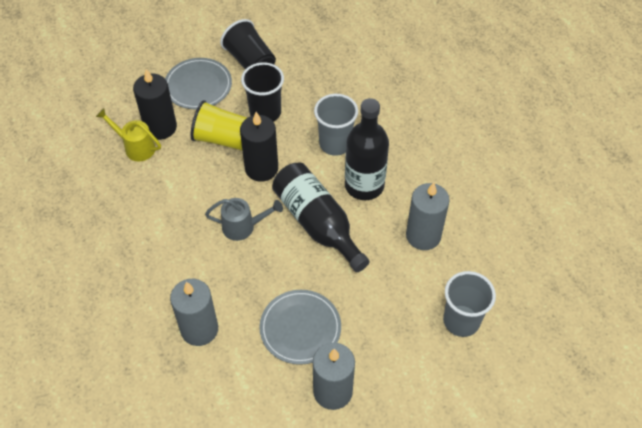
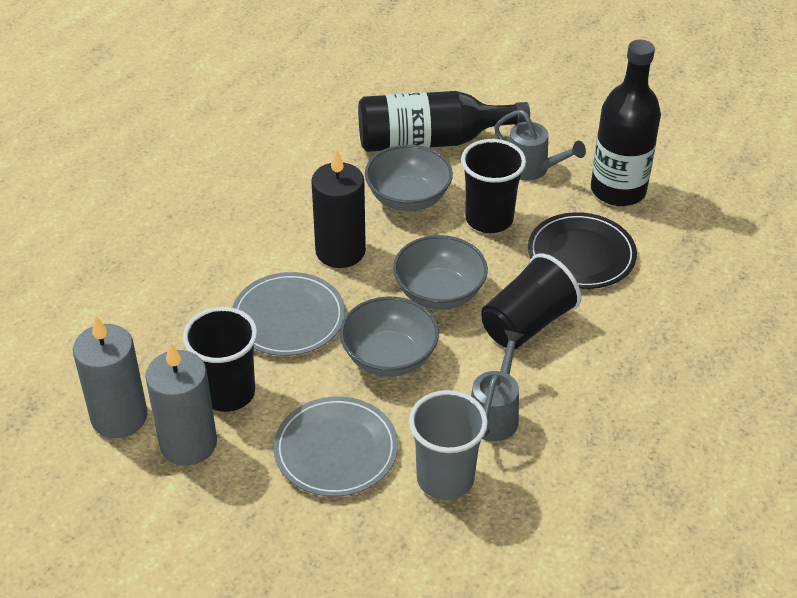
black candle: [133,69,177,140] [240,112,278,182] = 2 -> [311,149,366,268] = 1
black cup: [220,19,276,69] [241,62,284,122] = 2 -> [183,307,257,412] [461,139,526,233] [481,253,581,349] = 3
black plate: none = 0 -> [528,212,637,289] = 1
grey bowl: none = 0 -> [340,296,439,377] [365,145,453,211] [393,235,488,310] = 3
grey candle: [170,279,218,346] [313,343,355,410] [406,182,450,250] = 3 -> [73,315,147,438] [145,342,217,466] = 2
grey cup: [314,94,358,156] [443,271,496,337] = 2 -> [409,390,488,500] = 1
grey watering can: [205,198,283,241] = 1 -> [471,330,524,441] [494,110,586,181] = 2
yellow cup: [191,100,247,150] = 1 -> none = 0
yellow watering can: [96,108,161,162] = 1 -> none = 0

